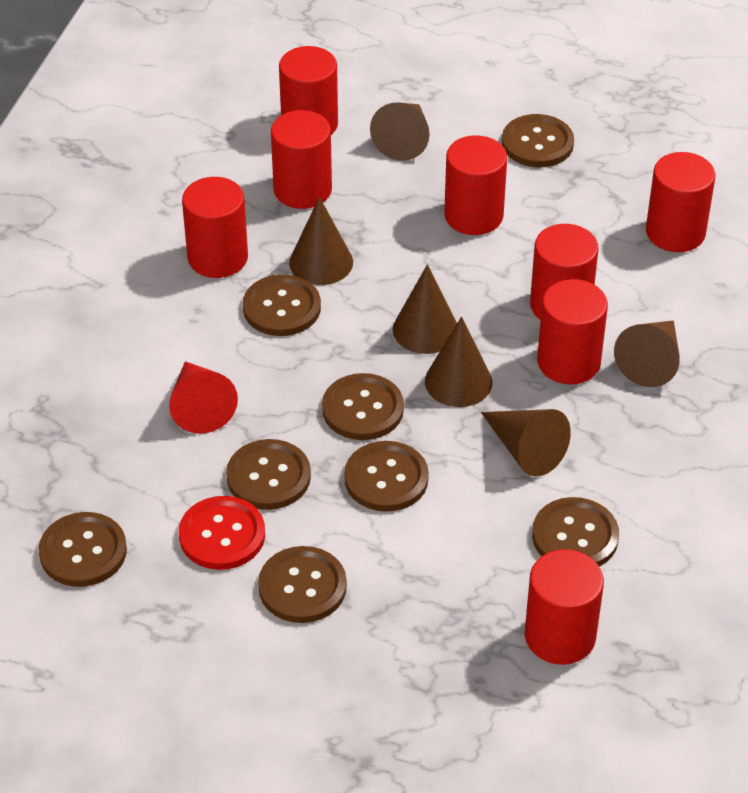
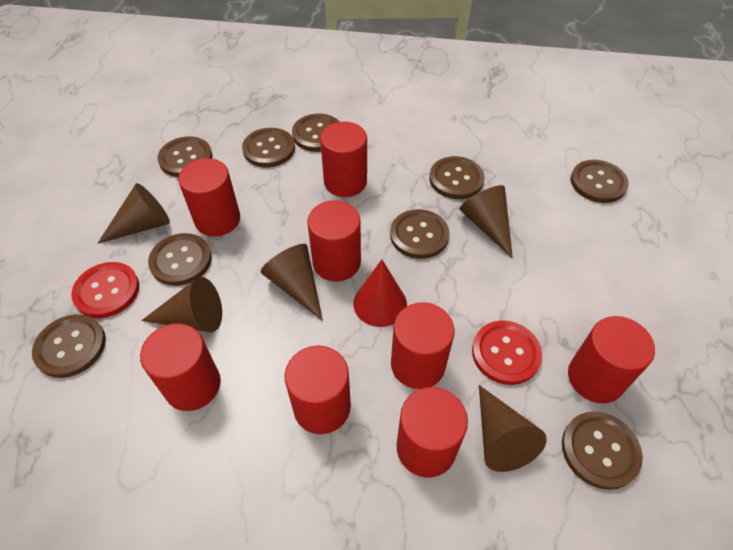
brown button: [39,512,127,587] [226,439,311,510] [243,275,321,336] [258,546,347,623] [322,373,404,440] [344,441,429,512] [502,114,574,167] [532,497,619,567] = 8 -> [32,314,106,378] [148,233,212,286] [157,136,212,177] [242,128,295,167] [292,114,340,152] [390,209,449,259] [429,156,485,199] [562,411,643,490] [570,160,629,203] = 9
brown cone: [289,197,353,285] [370,102,430,161] [393,264,457,354] [425,316,492,407] [481,409,571,476] [614,321,680,387] = 6 -> [97,183,170,244] [141,277,222,332] [261,244,323,321] [460,185,513,259] [479,385,547,472] = 5
red button: [179,496,265,570] = 1 -> [71,262,139,318] [472,320,542,385] = 2

